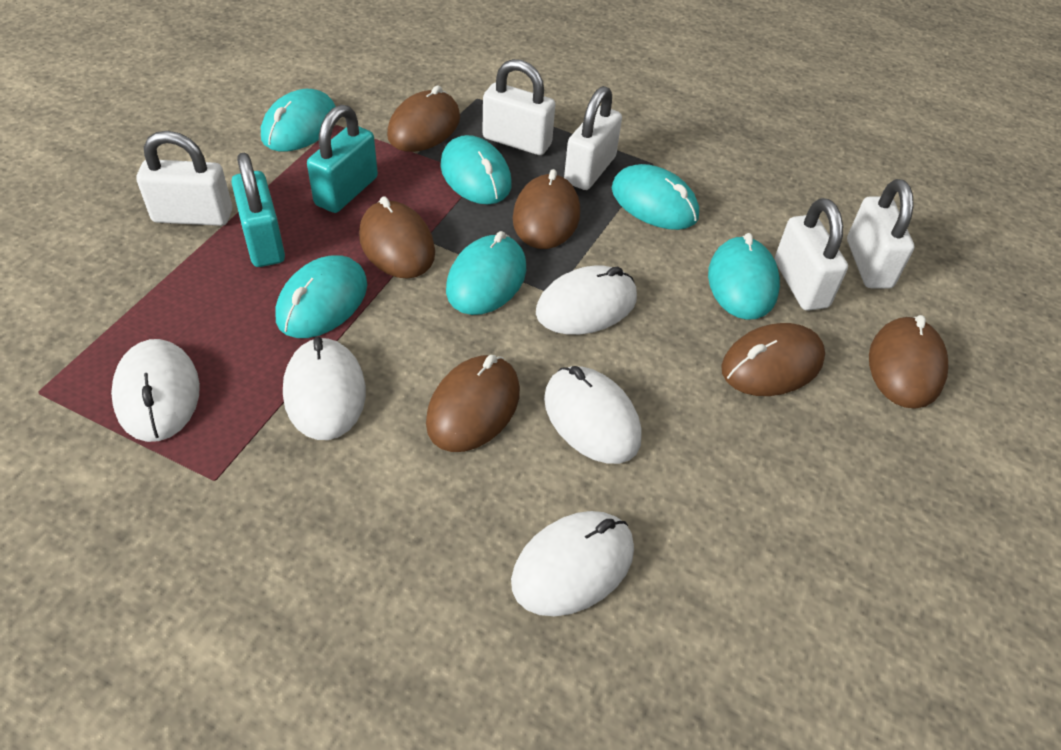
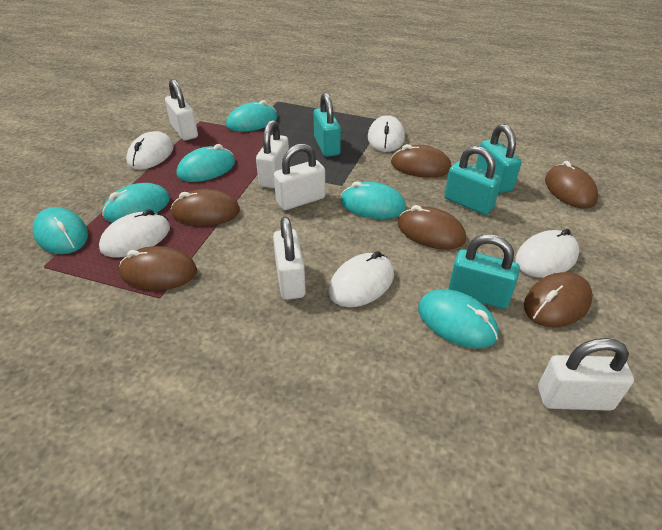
turquoise padlock: [231,153,285,267] [307,105,378,213] = 2 -> [314,93,341,157] [444,146,502,215] [449,234,520,309] [476,124,521,193] = 4

